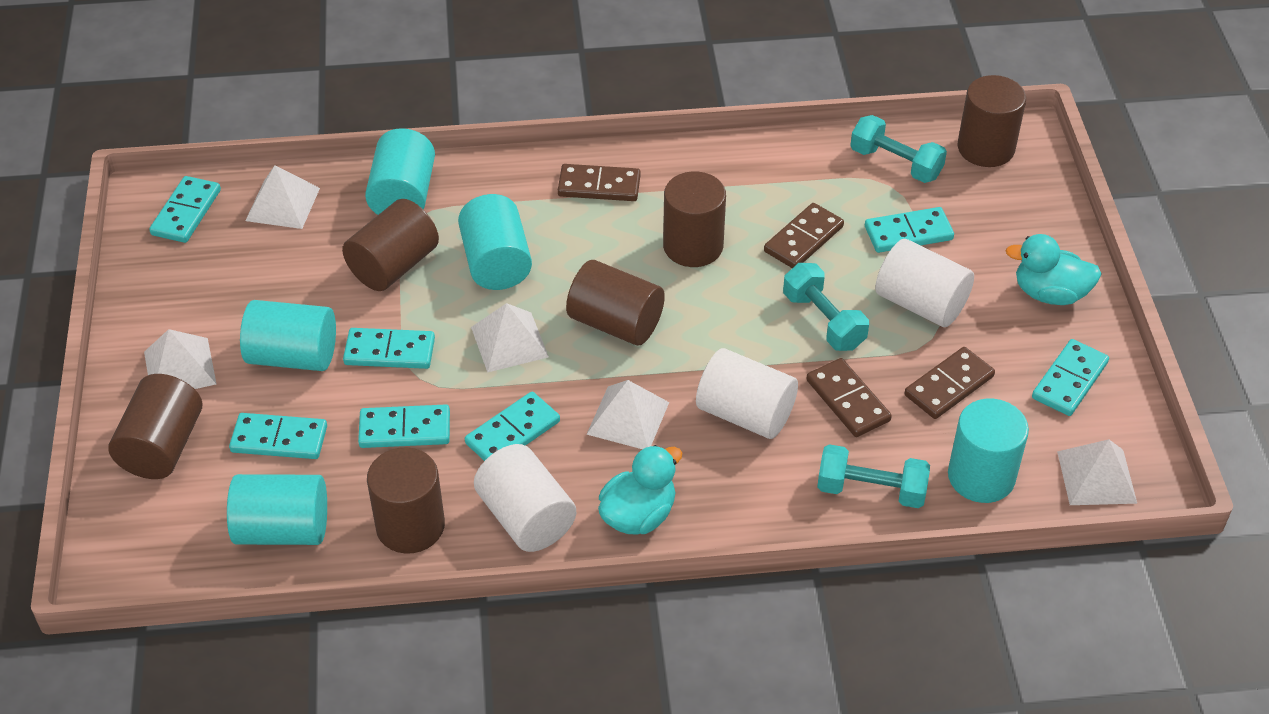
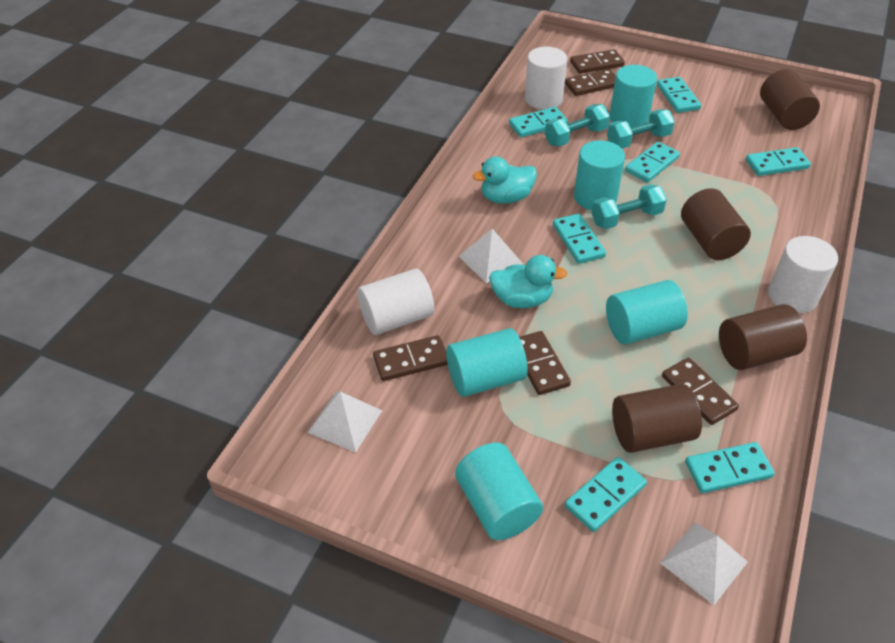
brown cylinder: [108,374,202,479] [342,199,439,291] [367,447,445,554] [566,260,665,346] [663,172,726,267] [958,75,1026,167] = 6 -> [612,384,702,453] [681,188,751,260] [719,304,807,370] [760,69,820,130] = 4
brown domino: [558,164,641,201] [764,203,844,268] [806,358,892,437] [904,347,995,419] = 4 -> [373,335,448,381] [519,331,571,395] [565,69,616,96] [570,49,625,74] [662,358,739,425] = 5
white pyramid: [144,329,216,389] [245,165,320,229] [471,303,549,373] [586,380,669,449] [1057,439,1137,505] = 5 -> [308,392,382,452] [459,229,523,283] [660,523,748,605] = 3

